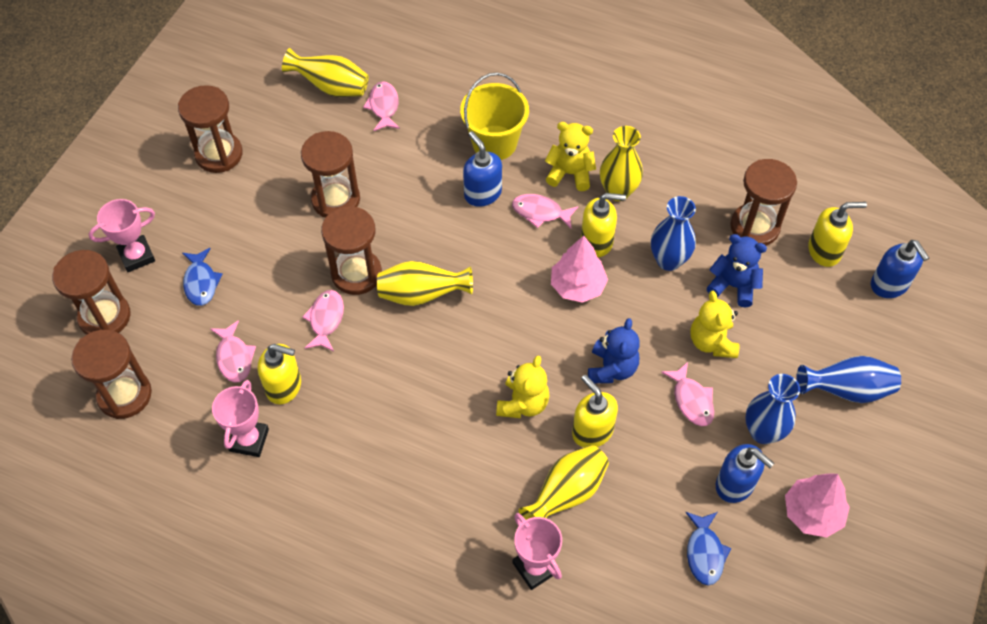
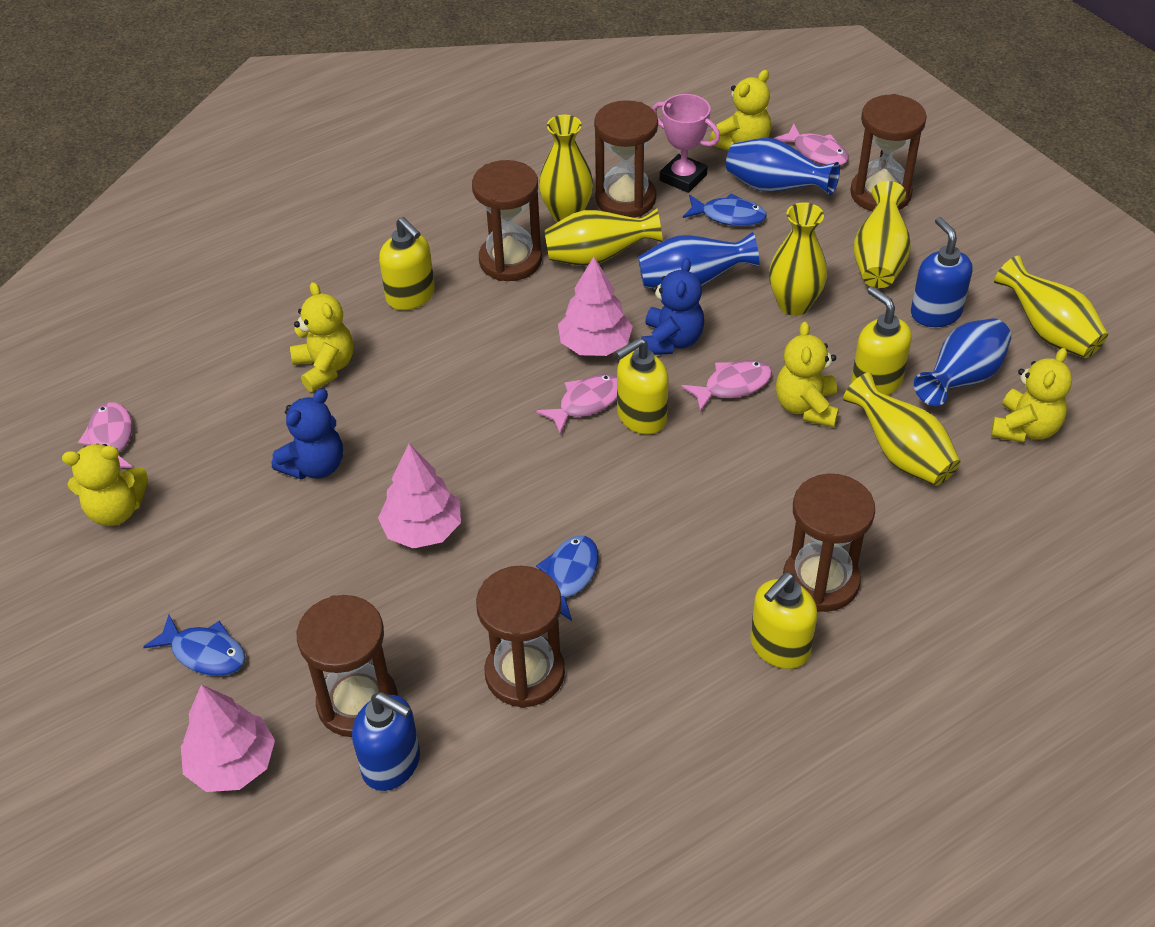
blue fish: [182,248,223,306] [685,512,731,585] = 2 -> [143,615,245,676] [536,535,599,621] [683,194,767,226] = 3
blue soap dispenser: [463,131,502,207] [716,444,774,503] [871,240,929,298] = 3 -> [352,692,420,791] [911,217,973,327] = 2
pink fish: [210,320,256,383] [302,290,344,351] [363,81,400,131] [512,194,578,229] [661,362,714,426] = 5 -> [78,402,133,468] [536,374,617,434] [681,360,772,412] [774,124,849,166] = 4
pink tree: [551,236,608,303] [785,473,850,538] = 2 -> [181,685,275,792] [378,444,461,549] [558,257,633,356] = 3
pink trophy: [89,199,155,272] [212,380,269,457] [513,513,562,590] = 3 -> [652,94,720,193] = 1
yellow bucket: [460,73,529,160] = 1 -> none = 0
yellow teddy bear: [496,356,550,418] [545,122,596,191] [690,291,739,358] = 3 -> [62,444,148,526] [290,282,353,392] [710,70,771,151] [776,321,839,427] [991,348,1072,443] = 5
yellow vase: [282,48,369,97] [377,261,473,306] [519,445,609,520] [600,126,643,201] = 4 -> [539,115,593,222] [544,209,663,266] [769,202,827,316] [843,372,961,486] [854,181,911,288] [994,255,1108,358] = 6

